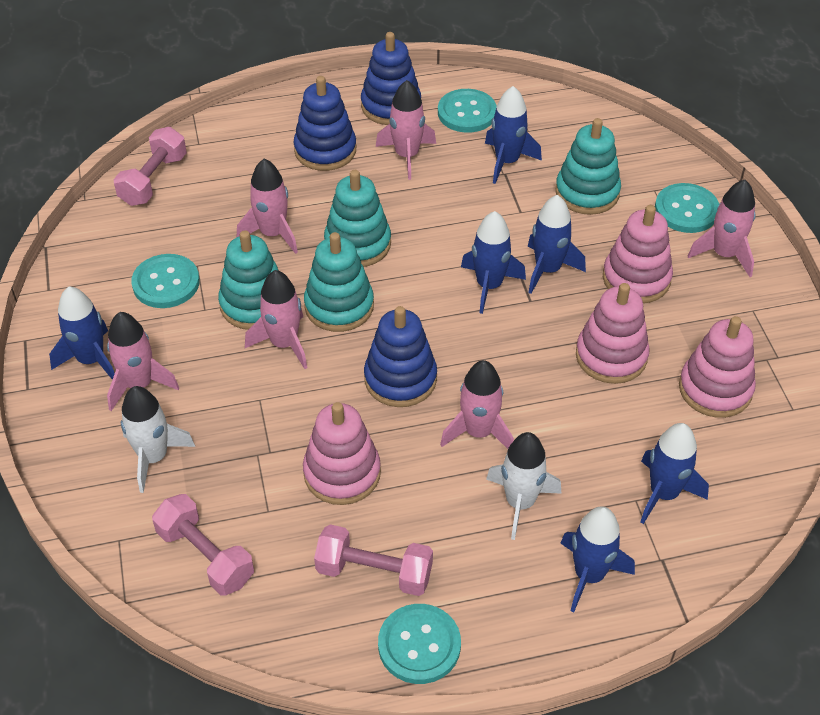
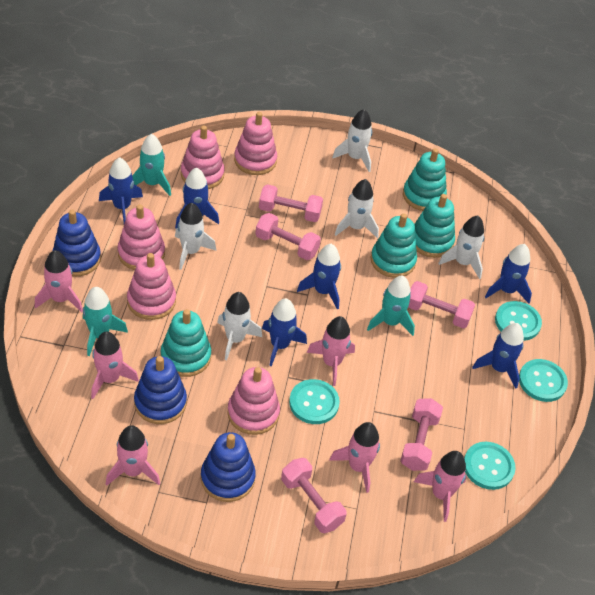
pink dumbbell: [114,127,187,206] [152,494,254,596] [314,524,433,596] = 3 -> [255,213,321,260] [259,184,323,222] [281,458,346,533] [400,398,443,471] [408,281,475,328] = 5
pink stacking toy: [303,402,381,505] [576,283,650,384] [603,205,673,303] [679,316,756,418] = 4 -> [117,204,165,270] [127,253,176,320] [181,126,225,189] [227,367,280,435] [234,112,277,175] = 5
turquoise rocket: none = 0 -> [83,287,128,356] [132,134,171,196] [367,276,415,336] = 3
white rocket: [121,386,195,493] [486,432,562,540] = 2 -> [175,203,216,270] [217,292,262,360] [332,109,372,172] [335,179,379,238] [438,216,484,279] = 5

